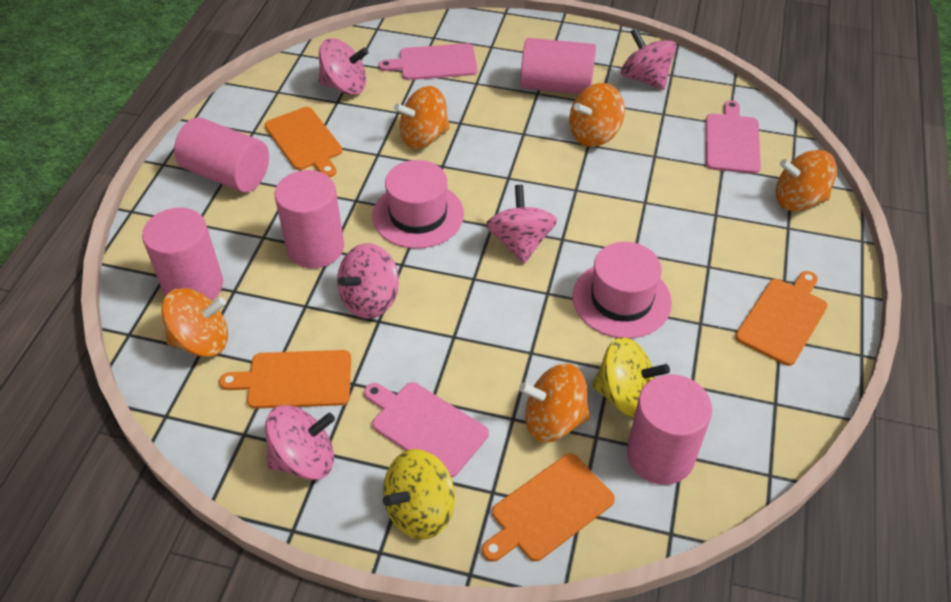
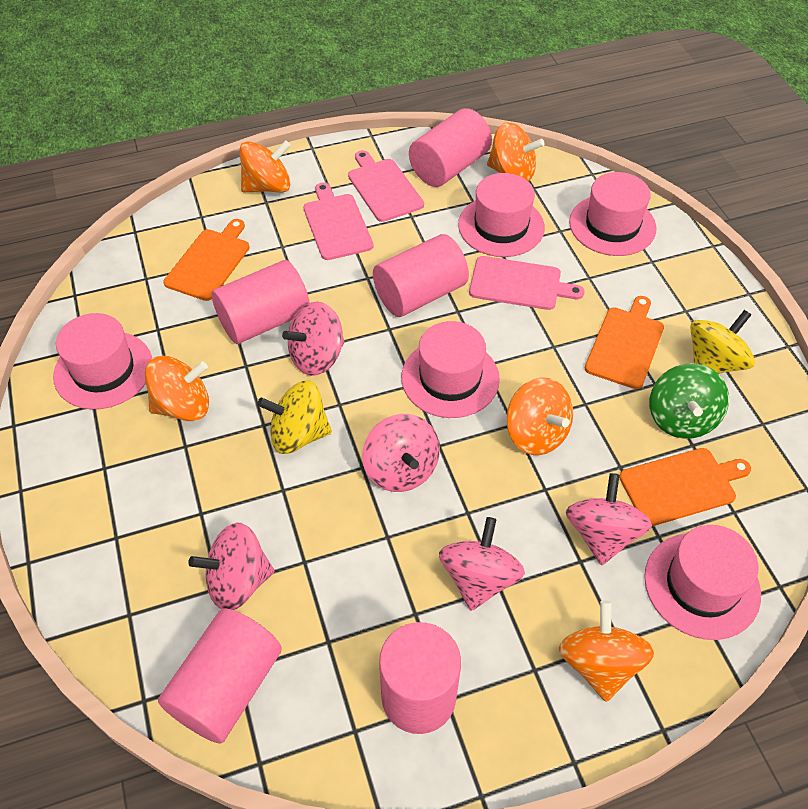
green spinning top: none = 0 -> [649,363,729,439] = 1
orange cutting board: [219,350,351,409] [265,107,343,177] [482,453,615,562] [735,271,828,366] = 4 -> [164,219,250,301] [585,296,664,389] [619,448,751,526] = 3
pink hat: [372,160,464,249] [572,242,672,339] = 2 -> [53,313,152,409] [401,321,500,418] [458,173,545,257] [569,172,657,256] [644,525,761,640] = 5

